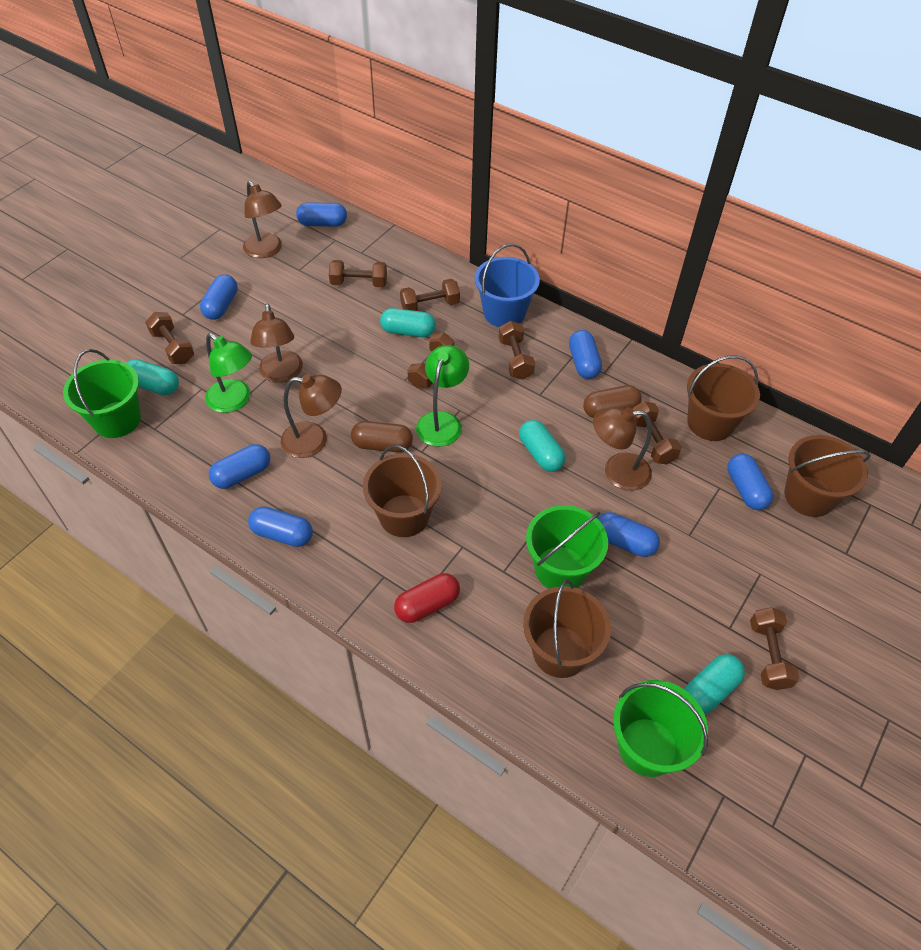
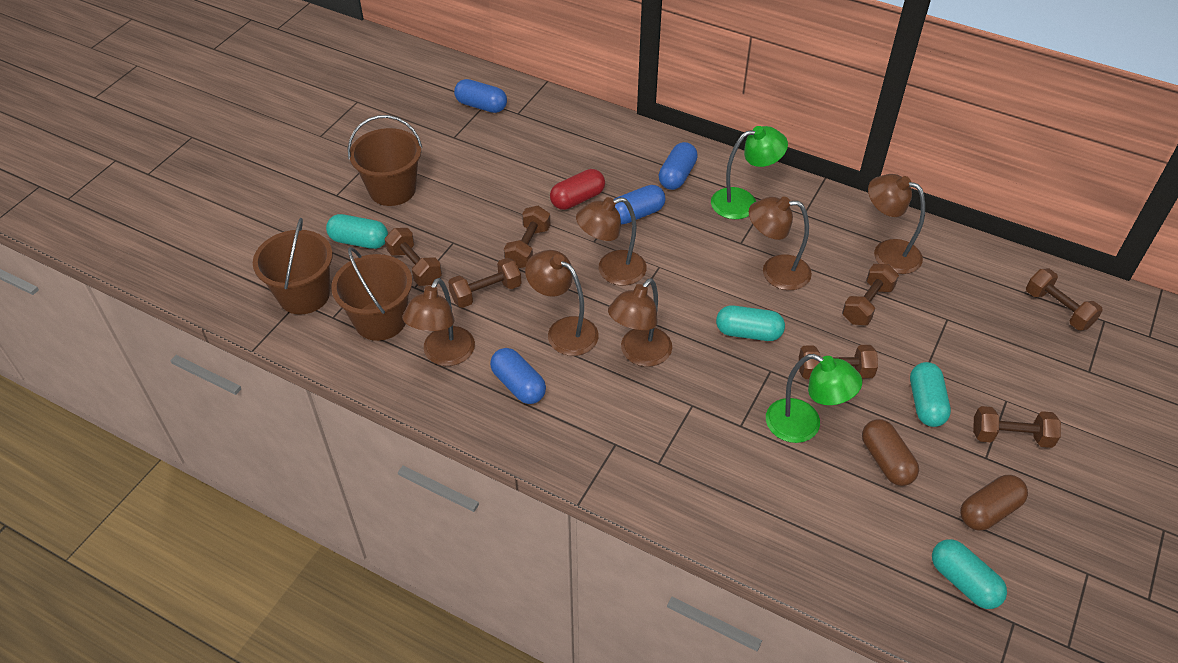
blue bucket: [475,244,540,327] = 1 -> none = 0
blue capsule: [200,274,238,320] [209,444,270,489] [248,506,313,547] [296,202,347,227] [569,330,602,379] [597,512,660,557] [727,454,773,510] = 7 -> [454,79,507,113] [490,348,546,404] [614,185,666,224] [659,142,698,190] = 4
brown bucket: [363,445,442,537] [523,580,611,678] [687,355,760,441] [784,435,871,517] = 4 -> [253,218,333,315] [331,247,412,341] [348,115,422,206] = 3
brown lamp: [243,181,282,258] [250,304,303,383] [281,374,342,458] [593,407,652,491] = 4 -> [402,278,475,366] [525,250,599,356] [576,197,647,285] [608,278,672,367] [749,197,812,290] [868,174,925,274] = 6
green bucket: [63,349,141,438] [526,505,608,589] [613,680,708,777] = 3 -> none = 0

